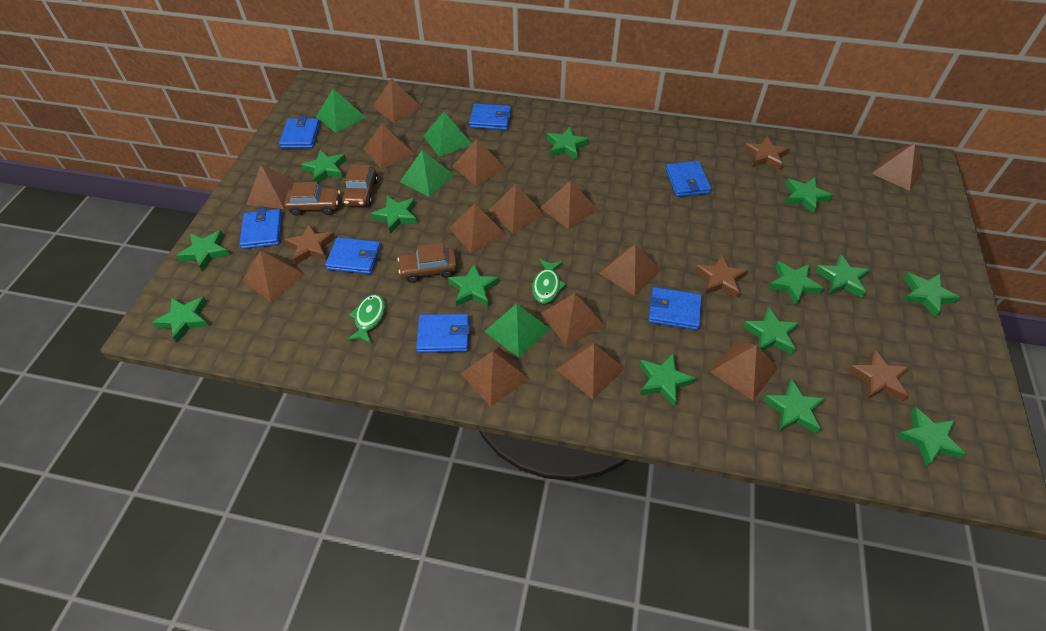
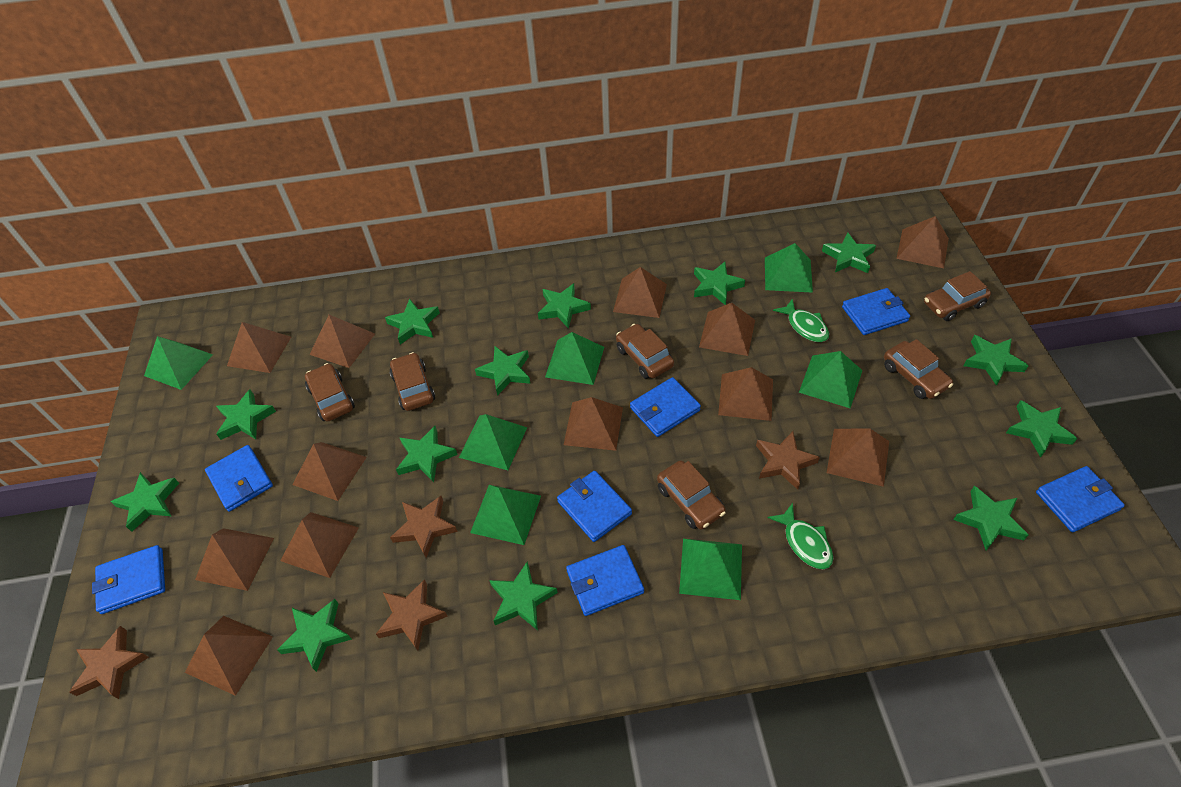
brown car: [284,182,340,216] [342,164,378,207] [398,242,457,283] = 3 -> [305,363,355,422] [390,352,435,411] [616,324,674,379] [657,461,726,530] [884,339,953,399] [924,271,991,321] = 6
brown pyramid: [242,250,305,302] [246,165,298,209] [364,123,414,169] [373,78,421,123] [449,204,506,253] [452,139,506,186] [461,348,529,407] [488,185,545,234] [540,180,597,229] [541,293,605,346] [556,341,625,399] [599,244,661,296] [710,341,778,400] [871,143,925,191] = 14 -> [185,616,273,696] [195,528,274,591] [227,322,291,373] [280,512,359,578] [292,442,367,501] [309,315,375,368] [564,397,623,451] [613,267,667,318] [699,303,755,356] [718,367,773,421] [827,428,889,487] [896,216,949,268] = 12
green pyramid: [316,89,365,133] [400,150,454,197] [424,112,472,157] [484,304,550,358] = 4 -> [144,336,213,390] [459,414,527,470] [470,485,541,545] [545,332,604,385] [679,538,742,600] [765,243,813,293] [799,351,863,408] = 7
green star: [152,296,209,343] [176,230,230,271] [301,150,346,183] [371,196,417,234] [448,264,499,307] [547,127,589,160] [639,354,696,407] [743,307,799,354] [763,379,825,434] [768,261,823,305] [785,177,833,214] [815,254,870,298] [896,407,966,467] [903,273,961,318] = 14 -> [111,472,179,532] [216,389,276,440] [277,599,352,672] [385,299,440,345] [396,426,458,482] [475,346,531,396] [489,561,558,630] [538,283,591,329] [694,262,745,305] [822,232,876,273] [953,486,1028,550] [963,335,1029,386] [1006,400,1078,458] = 13

